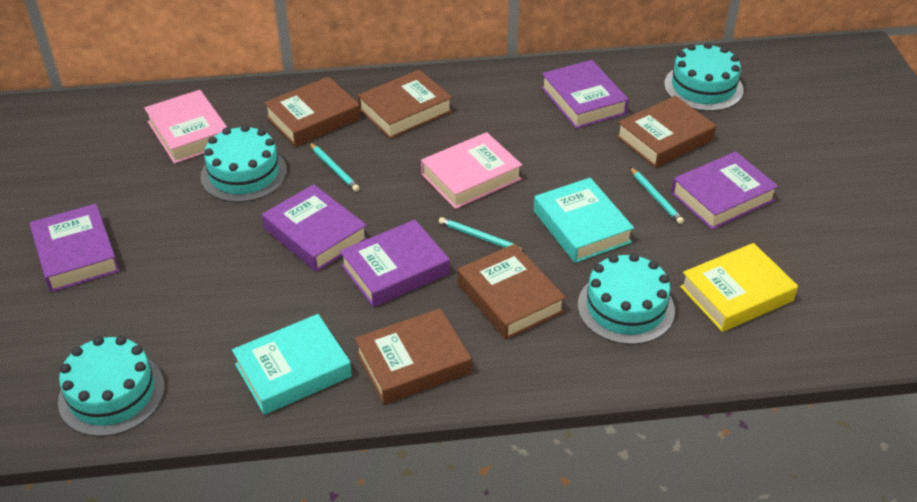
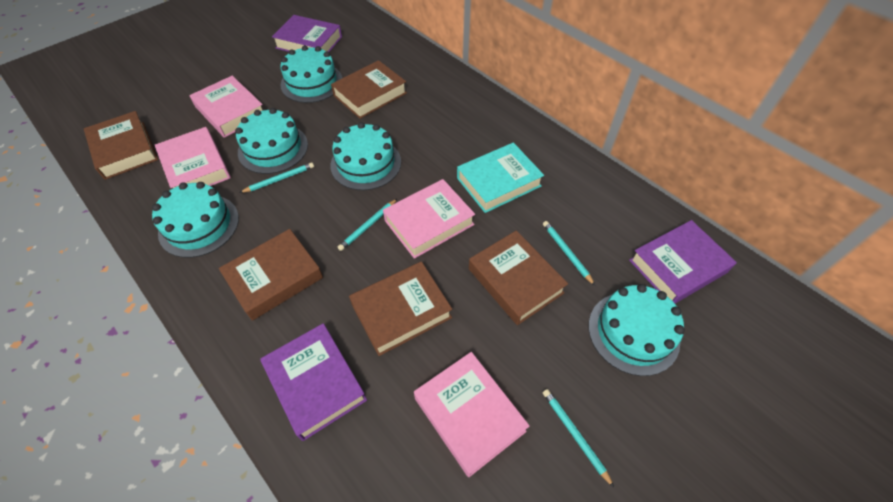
pink book: [144,90,228,164] [421,132,522,209] = 2 -> [155,127,231,188] [190,76,263,138] [383,179,475,259] [414,352,530,477] = 4
purple book: [30,204,119,292] [262,184,368,272] [340,220,450,307] [541,60,629,129] [671,151,778,230] = 5 -> [260,323,367,441] [272,15,342,52] [629,220,737,304] = 3
turquoise book: [232,314,352,415] [534,178,634,263] = 2 -> [457,143,544,213] = 1
turquoise cake: [58,336,165,437] [201,125,287,202] [578,253,675,345] [664,42,744,111] = 4 -> [152,182,239,258] [235,108,308,174] [280,45,342,103] [330,122,401,190] [588,284,685,376] = 5
turquoise pencil: [309,143,360,192] [439,217,526,252] [630,167,684,224] = 3 -> [239,162,314,193] [337,199,397,251] [543,221,595,286] [543,389,614,487] = 4
yellow book: [680,243,798,332] = 1 -> none = 0

